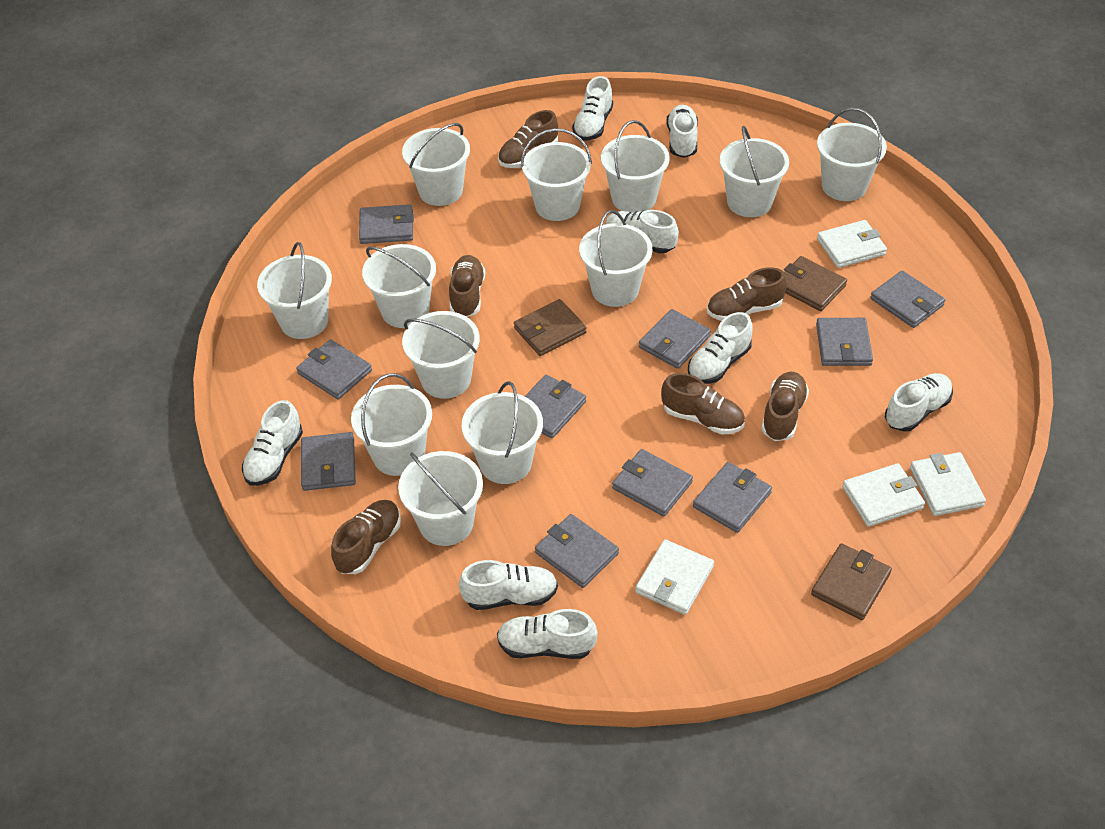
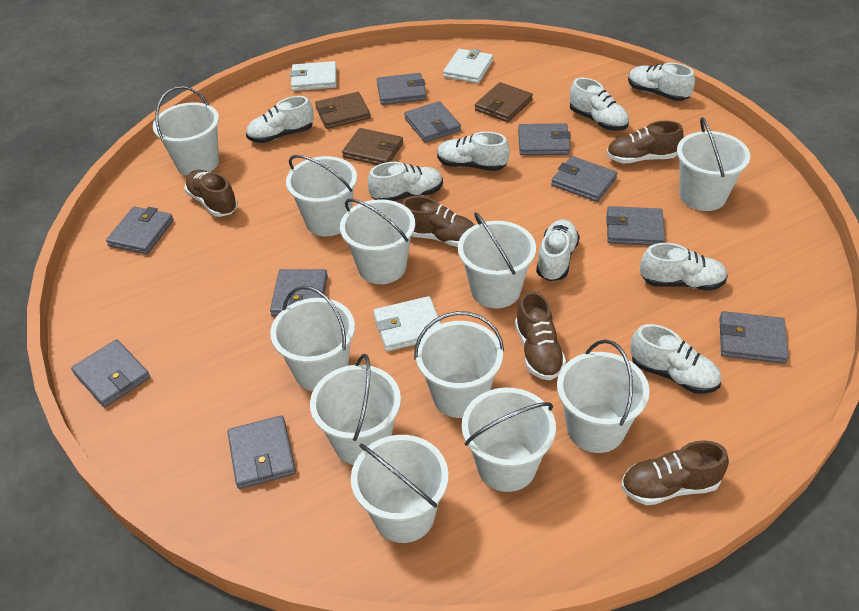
brown shoe: [331,500,401,574] [449,255,485,317] [498,110,558,168] [661,373,745,434] [707,267,787,321] [761,372,809,441] = 6 -> [185,170,238,217] [402,196,474,247] [515,291,566,380] [607,121,684,164] [621,440,729,505] = 5
white bucket: [257,242,332,339] [351,373,432,476] [362,244,436,328] [398,451,483,546] [402,123,470,206] [402,311,480,399] [462,381,543,484] [521,128,592,221] [579,210,652,307] [601,120,670,213] [720,126,789,217] [817,108,887,201] = 12 -> [153,86,219,176] [270,286,355,391] [286,155,357,236] [310,354,401,465] [340,198,415,284] [351,435,449,543] [414,311,504,418] [458,212,536,308] [462,388,556,492] [557,340,650,453] [677,117,750,211] = 11
white wallet: [635,539,714,615] [817,220,887,268] [842,463,925,527] [910,452,986,516] = 4 -> [290,61,337,91] [373,296,441,352] [443,49,493,83] = 3

